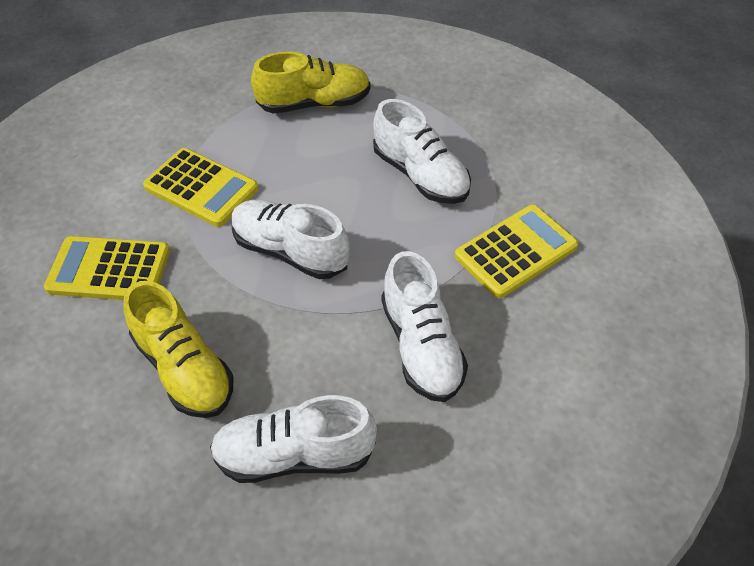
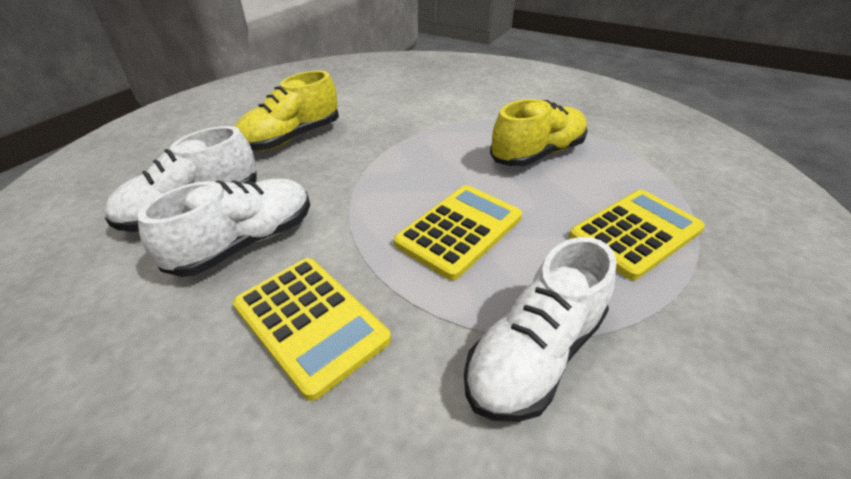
white shoe: [210,395,377,483] [231,200,350,279] [373,99,471,204] [382,251,468,402] = 4 -> [105,126,257,232] [137,179,310,277] [464,237,617,422] = 3

